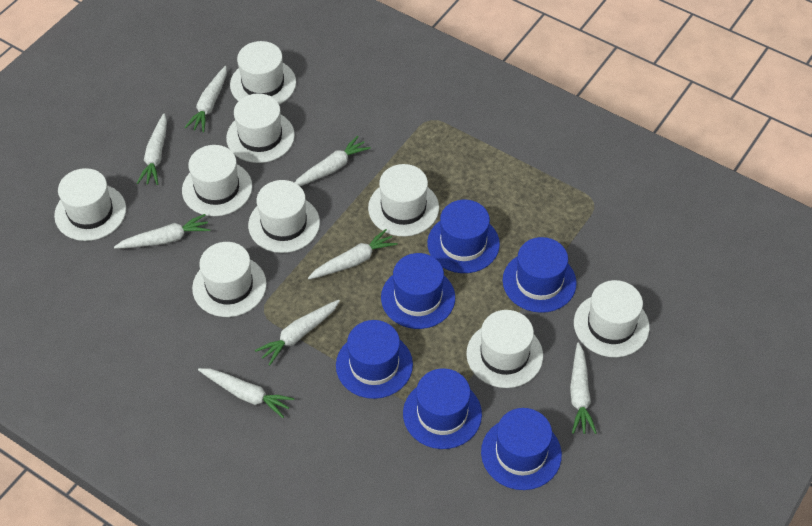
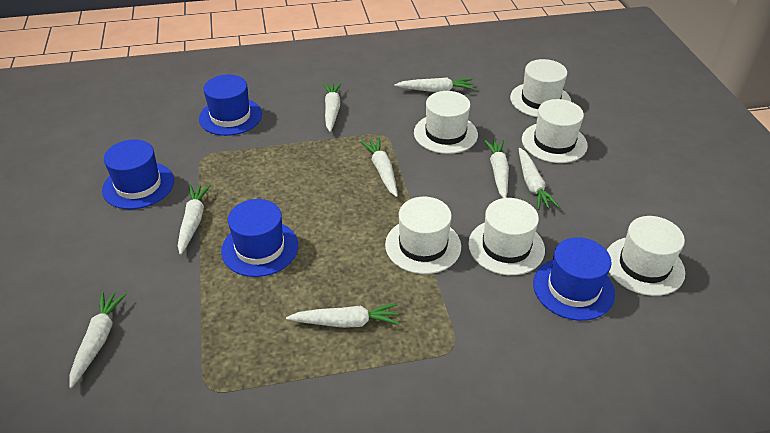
blue hat: [336,320,413,399] [381,253,455,329] [403,368,482,449] [427,200,500,273] [481,408,562,490] [502,237,577,313] = 6 -> [102,140,174,209] [199,75,262,136] [221,199,298,277] [533,237,615,321] = 4
white hat: [54,168,126,241] [182,145,252,216] [192,242,267,317] [226,93,295,163] [230,41,296,105] [248,180,320,253] [368,164,439,236] [466,310,543,388] [574,280,650,357] = 9 -> [385,197,461,274] [414,91,478,154] [468,198,545,275] [510,59,571,117] [522,99,588,163] [607,216,685,296] = 6

